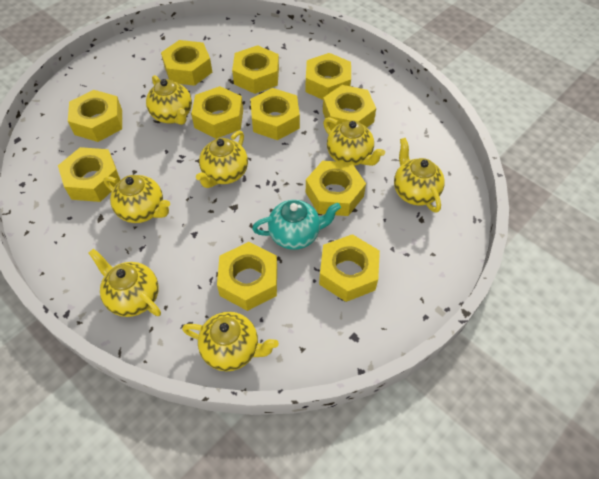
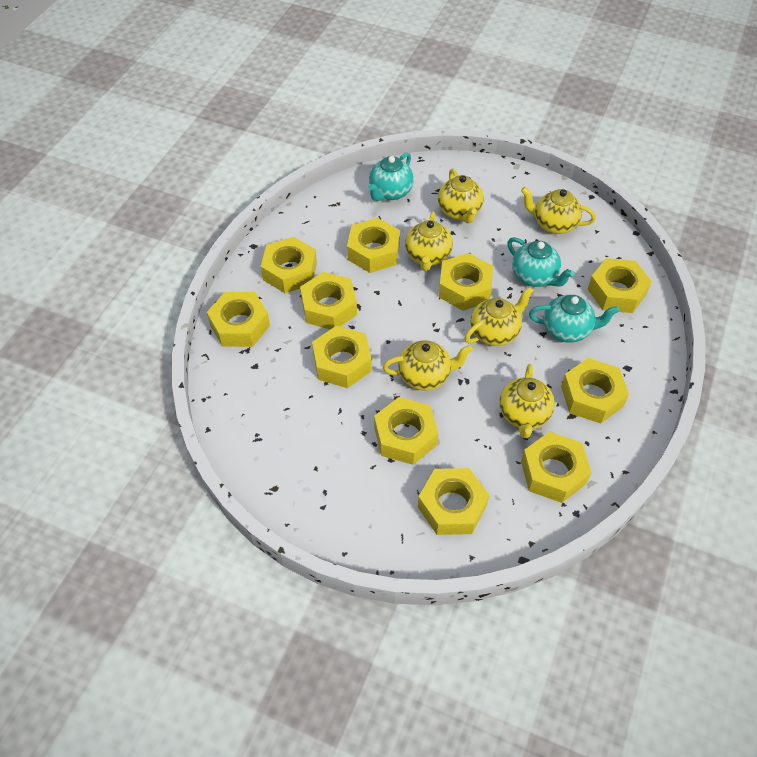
turquoise teapot: [252,200,341,250] = 1 -> [368,152,414,201] [507,237,575,287] [529,295,619,343] = 3
yellow teapot: [89,249,161,317] [104,175,170,223] [146,75,192,125] [182,312,279,371] [196,131,248,188] [323,117,385,166] [394,138,445,213] = 7 -> [383,340,473,390] [405,211,453,271] [438,169,484,223] [465,287,534,346] [500,364,555,438] [521,187,596,234] = 6

